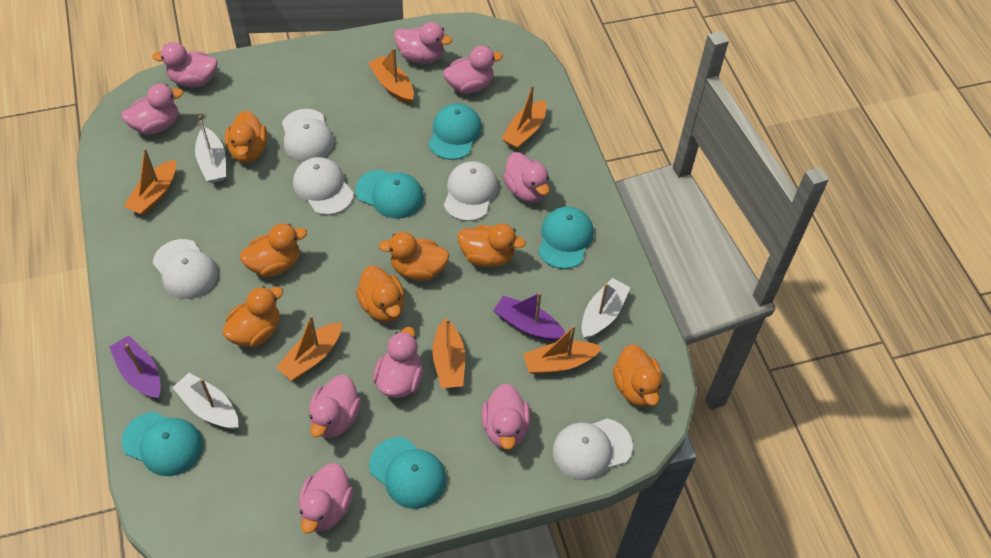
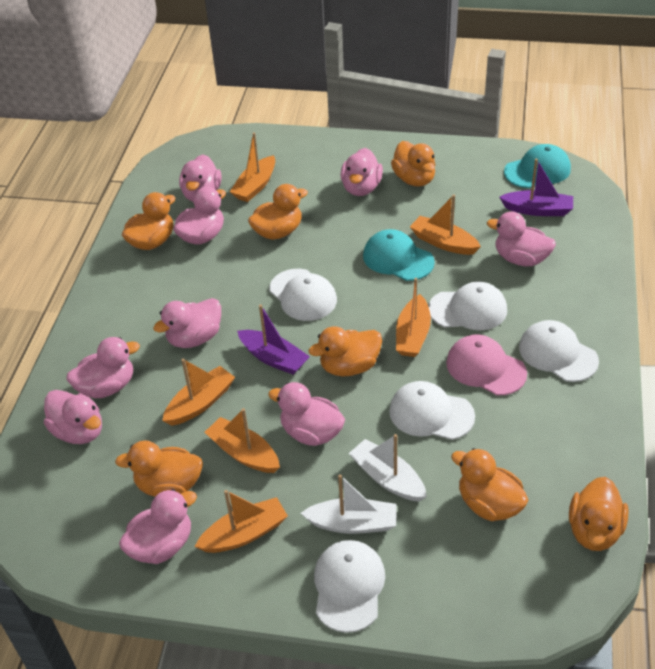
pink cap: none = 0 -> [446,334,527,395] = 1
turquoise cap: [122,412,203,476] [355,169,424,219] [369,437,446,509] [428,103,482,160] [538,206,594,269] = 5 -> [363,229,435,281] [504,144,571,188] = 2
white boat: [172,373,238,429] [195,116,226,183] [581,278,631,339] = 3 -> [301,475,396,534] [348,434,427,502] = 2

